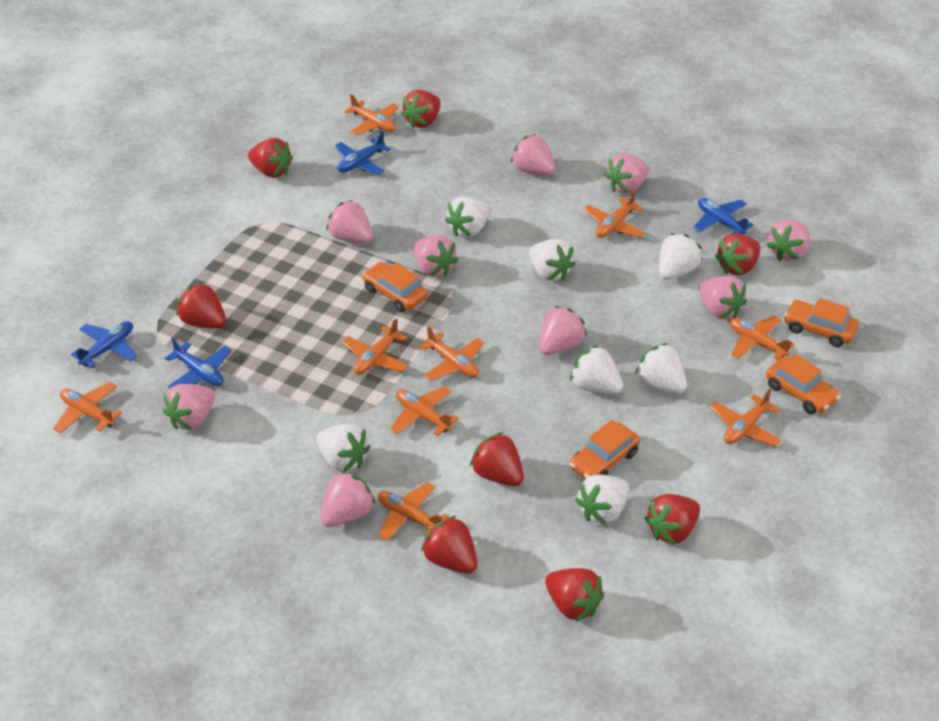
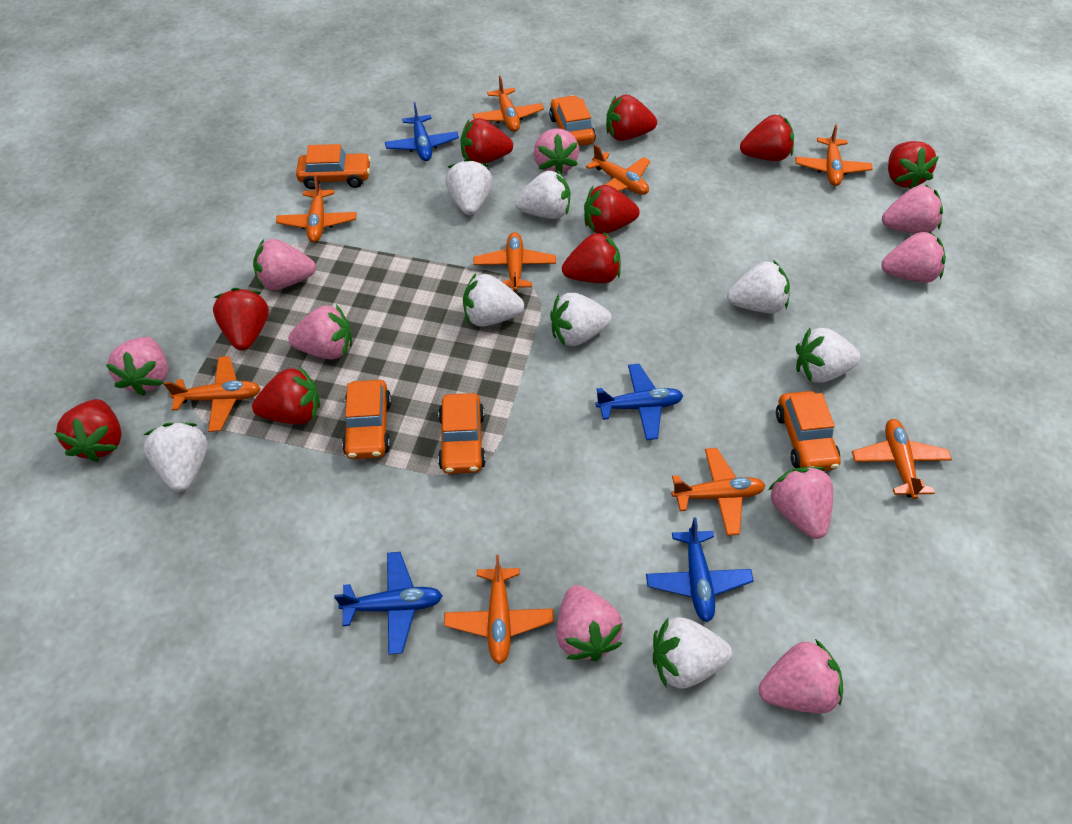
orange car: [362,262,428,312] [569,420,640,479] [766,354,841,414] [784,298,858,347] = 4 -> [296,144,371,189] [342,380,392,459] [438,393,486,474] [549,95,596,146] [776,391,841,471] = 5
red strawberry: [176,282,226,329] [248,138,293,178] [401,90,441,128] [421,516,478,574] [470,432,524,486] [545,568,604,622] [645,494,700,545] [715,233,760,275] = 8 -> [54,399,122,462] [213,288,269,350] [252,366,320,424] [460,118,513,164] [562,232,621,283] [584,185,640,234] [606,94,657,141] [740,115,794,161] [888,141,939,189] = 9
white strawberry: [317,424,370,471] [445,197,490,237] [530,239,575,281] [570,345,623,394] [575,475,629,525] [635,343,687,394] [659,233,702,280] = 7 -> [143,423,208,492] [445,158,493,215] [463,273,524,327] [515,170,570,219] [550,293,612,346] [653,617,732,689] [727,260,790,313] [796,328,860,383] = 8

